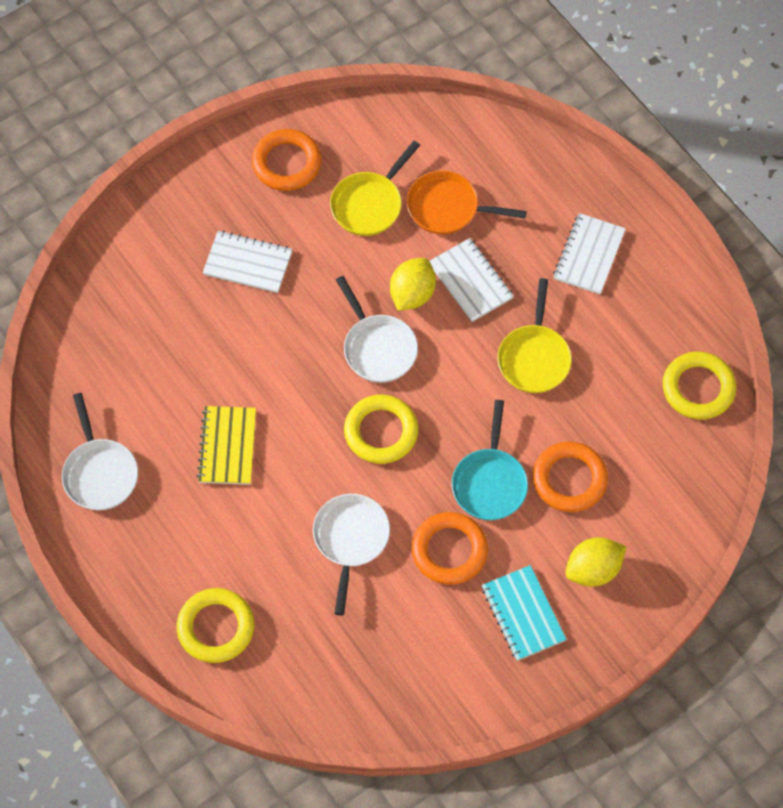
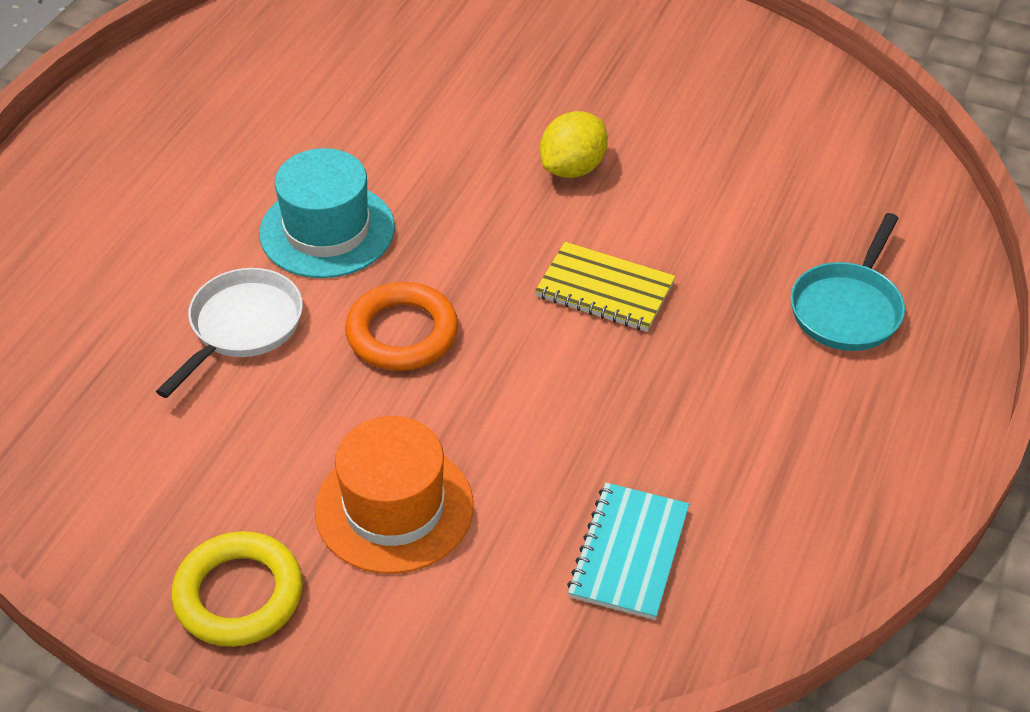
orange hat: none = 0 -> [315,416,474,574] = 1
orange pan: [407,171,527,235] = 1 -> none = 0
orange ring: [252,129,321,191] [412,512,488,585] [533,442,608,512] = 3 -> [345,282,458,371] = 1
turquoise hat: none = 0 -> [259,148,395,278] = 1
white notebook: [203,231,293,293] [430,238,514,322] [553,213,626,294] = 3 -> none = 0
white pan: [62,393,138,510] [313,494,390,616] [336,276,418,383] = 3 -> [156,268,303,398] = 1
yellow lemon: [390,258,436,311] [565,537,627,587] = 2 -> [540,111,608,178] = 1
yellow pan: [330,141,420,236] [497,278,572,393] = 2 -> none = 0
yellow ring: [177,588,254,663] [344,395,418,464] [663,351,736,420] = 3 -> [171,531,303,647] = 1

